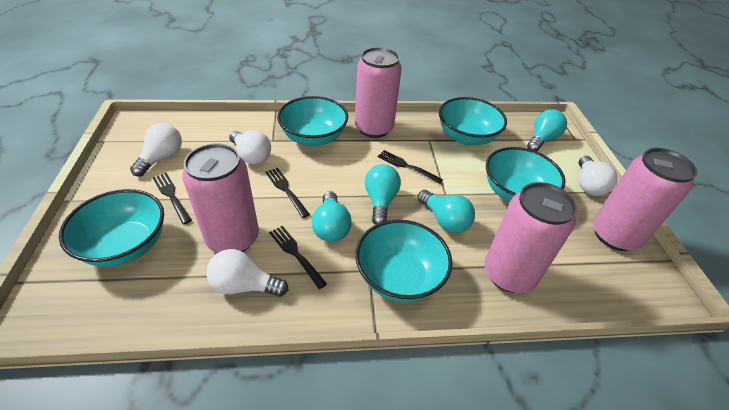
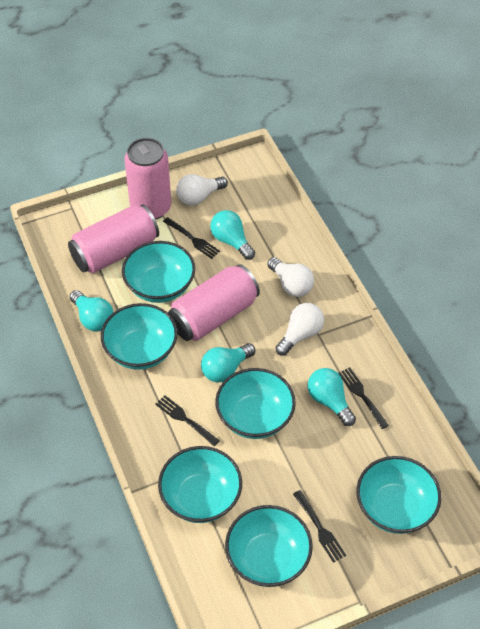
pink can: [182,143,259,253] [355,47,402,138] [484,182,577,293] [593,148,697,251] = 4 -> [68,204,159,273] [124,138,171,220] [168,264,260,341] = 3
turquoise bowl: [59,189,164,267] [277,96,348,147] [355,220,452,302] [439,97,507,146] [486,147,566,202] = 5 -> [101,303,178,370] [122,241,195,303] [158,446,242,523] [215,368,296,439] [225,505,313,587] [356,456,442,534] = 6
white light bulb: [130,123,182,176] [207,249,288,297] [229,130,271,164] [578,156,617,196] = 4 -> [176,174,228,206] [267,257,314,297] [276,303,324,356] = 3

